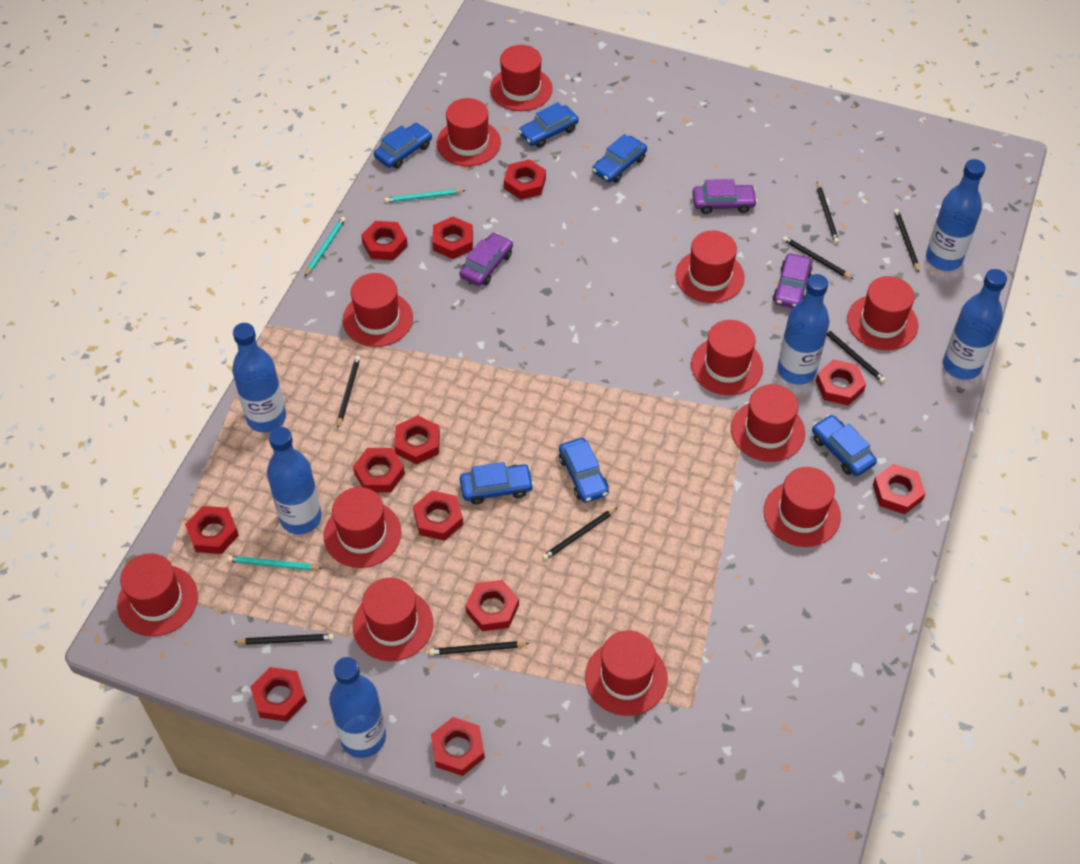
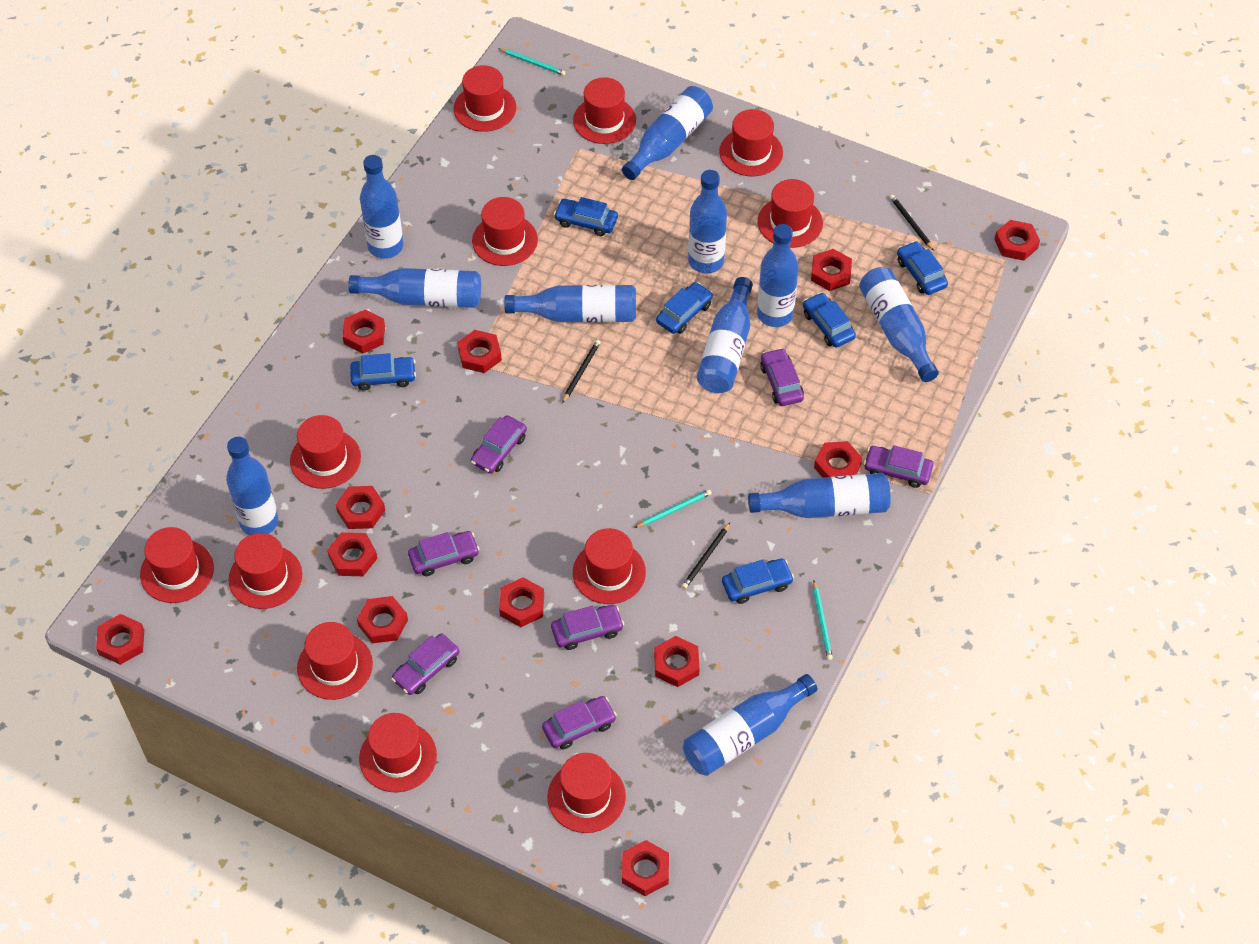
black pencil: [234,634,334,645] [337,356,360,428] [429,641,529,655] [542,507,618,560] [783,236,853,279] [817,182,839,244] [827,330,886,383] [894,209,919,272] = 8 -> [562,340,601,403] [682,523,730,589] [890,195,934,251] = 3
blue bottle: [232,323,286,432] [267,427,322,534] [329,657,386,758] [777,274,829,385] [926,159,986,271] [943,269,1007,380] = 6 -> [226,437,279,535] [348,268,481,308] [360,155,403,259] [504,285,636,323] [622,86,713,180] [683,674,817,776] [688,170,727,274] [697,277,753,393] [748,473,891,518] [757,224,799,327] [859,267,939,382] = 11
purple car: [459,232,513,286] [693,179,757,214] [773,253,813,308] = 3 -> [391,633,459,695] [408,531,480,576] [471,415,527,474] [542,696,617,749] [551,605,624,650] [760,348,804,406] [864,446,933,488] = 7

